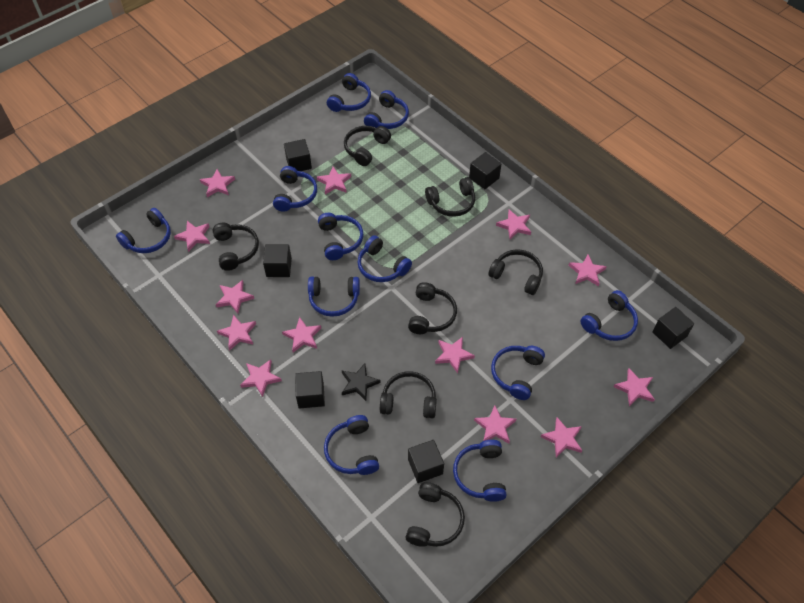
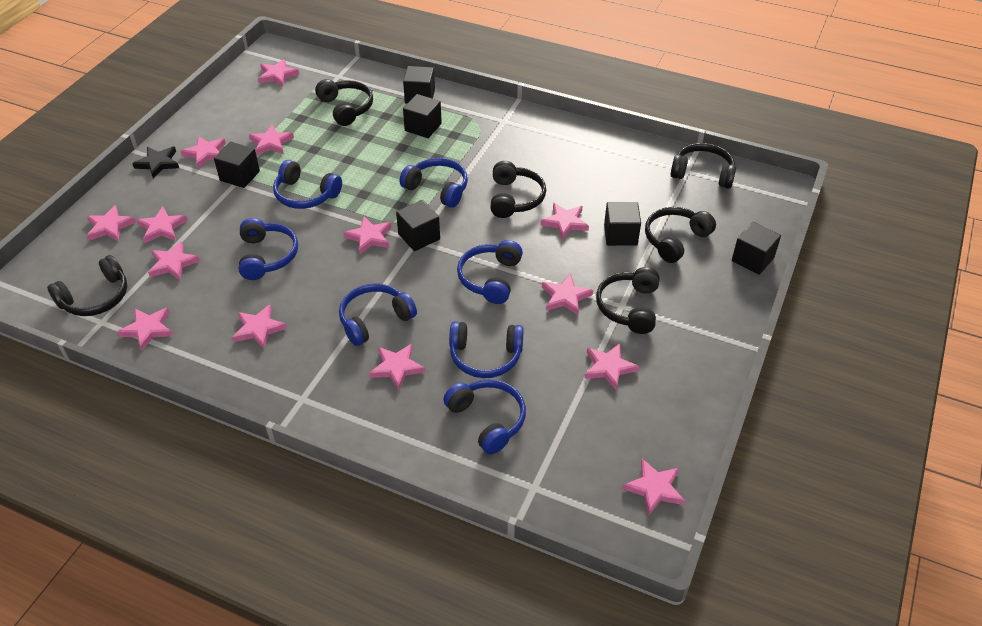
black headphones: [213,222,259,271] [344,126,391,166] [380,371,437,419] [406,482,465,547] [408,282,457,334] [425,177,475,217] [488,249,543,295] = 7 -> [47,255,127,316] [315,79,373,126] [490,161,546,218] [596,267,660,334] [645,207,716,263] [671,143,736,189] = 6
blue headphones: [116,208,171,253] [273,166,317,212] [308,277,360,317] [318,213,364,260] [324,415,379,475] [327,73,371,112] [357,235,412,282] [364,90,409,129] [453,440,507,502] [491,346,545,400] [580,290,638,341] = 11 -> [239,218,298,280] [273,160,342,209] [339,283,417,346] [400,158,468,208] [443,379,526,455] [449,321,524,378] [457,240,523,304] = 7
pink star: [174,221,210,252] [200,169,235,197] [216,280,254,314] [217,314,256,351] [240,359,282,397] [282,317,321,353] [317,167,351,195] [435,337,475,373] [474,405,516,444] [496,209,531,239] [541,417,582,458] [568,255,607,287] [614,368,655,407] = 13 -> [87,205,136,242] [117,308,173,351] [137,206,188,243] [148,241,200,281] [181,136,226,168] [232,304,287,349] [249,124,294,155] [258,59,299,87] [343,216,392,254] [369,344,425,390] [540,203,589,240] [542,274,593,315] [584,343,639,391] [623,459,685,516] = 14

